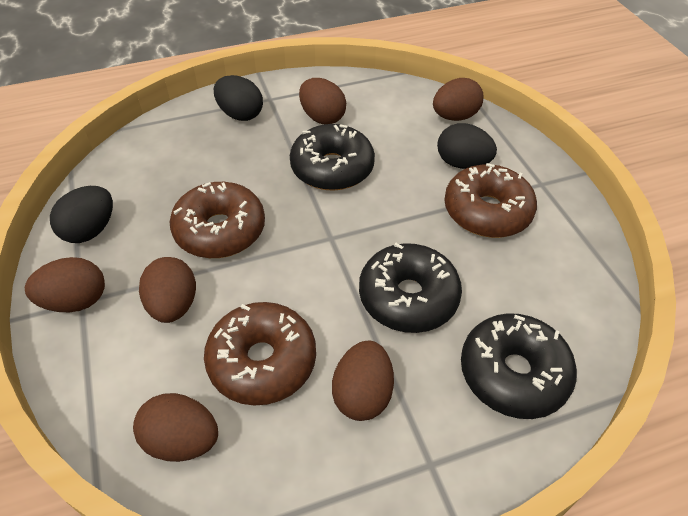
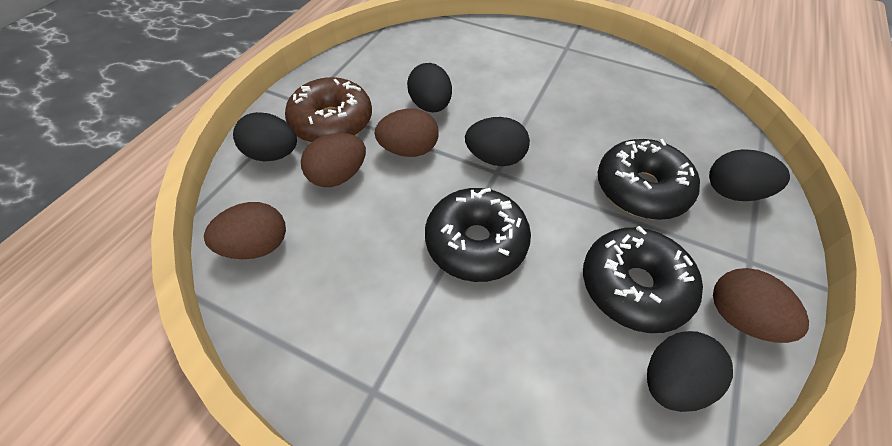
black egg: [50,186,113,243] [214,75,263,121] [437,123,497,169] = 3 -> [233,112,297,161] [407,63,452,112] [465,117,530,166] [647,331,733,412] [709,149,790,201] = 5
brown donut: [170,182,265,258] [204,302,316,406] [444,163,537,238] = 3 -> [285,77,372,142] = 1
brown egg: [25,257,105,312] [133,393,218,462] [139,257,196,323] [299,78,346,124] [332,340,394,421] [433,78,484,121] = 6 -> [204,202,286,259] [301,133,366,187] [375,109,439,157] [713,268,809,343] = 4

